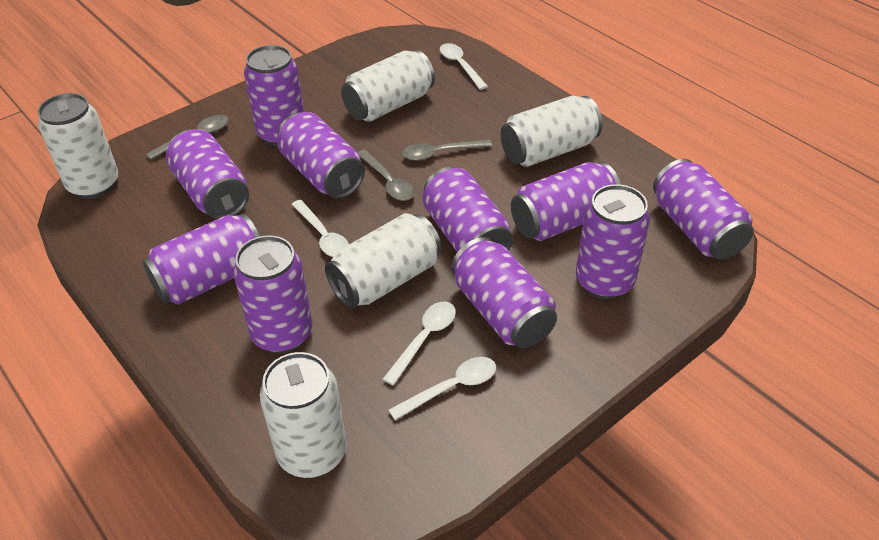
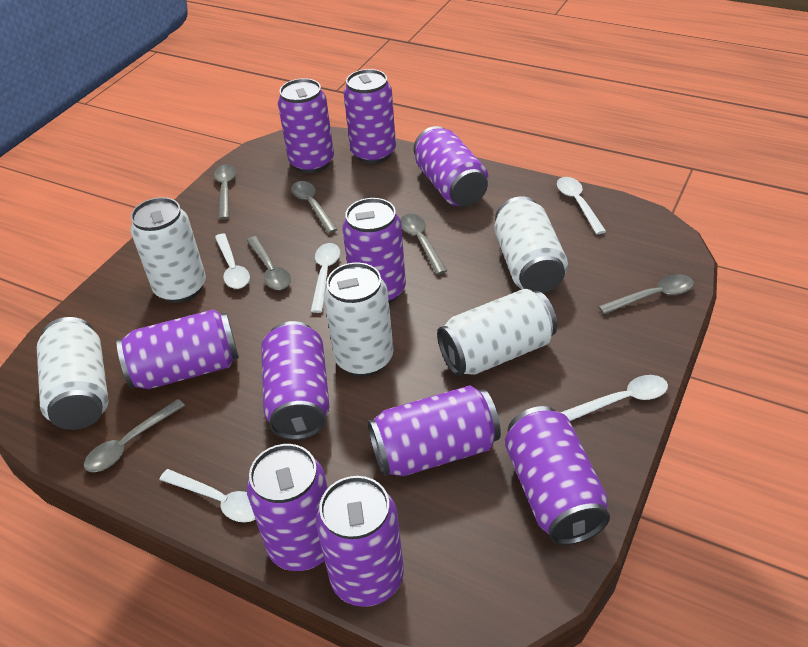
grey spoon: [146,115,229,160] [357,149,414,201] [402,140,492,161] = 3 -> [84,399,185,472] [214,164,236,220] [247,236,291,290] [291,181,338,233] [400,214,447,275] [598,274,694,314] = 6
white spoon: [291,200,349,257] [382,302,456,385] [389,357,496,420] [440,43,488,90] = 4 -> [159,469,256,522] [215,233,250,289] [311,243,340,313] [557,177,606,234] [560,375,668,421] = 5

